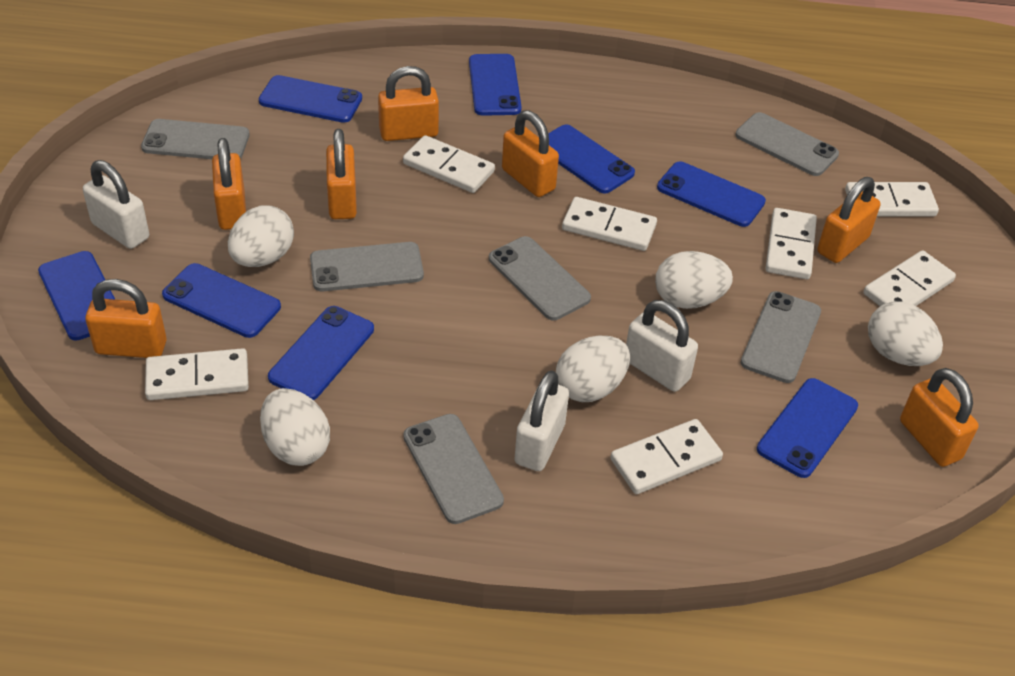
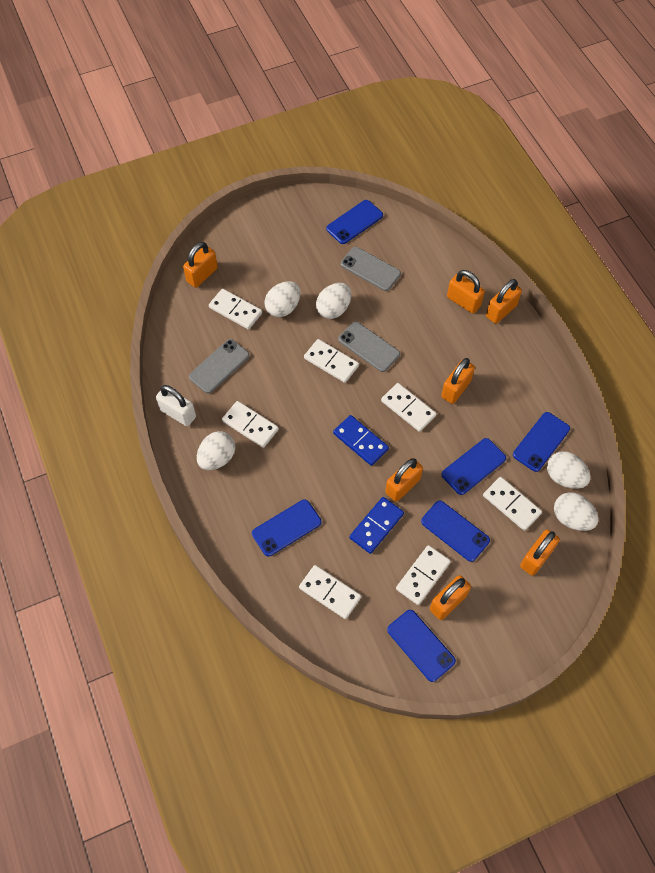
blue domino: none = 0 -> [333,415,389,466] [349,497,404,554] = 2
blue phone: [38,251,115,341] [162,263,281,338] [259,75,362,123] [268,306,374,400] [469,54,522,116] [548,124,635,194] [657,161,766,227] [757,378,858,478] = 8 -> [252,499,321,556] [326,200,383,244] [387,610,456,682] [421,501,490,562] [441,438,506,495] [513,412,570,472] = 6
grey phone: [141,119,250,159] [310,242,424,291] [403,414,504,524] [489,236,591,320] [736,112,839,176] [741,291,821,383] = 6 -> [189,339,249,394] [338,321,400,372] [341,247,401,291] = 3
white padlock: [83,160,149,249] [514,370,569,471] [626,300,698,392] = 3 -> [156,385,196,426] = 1

